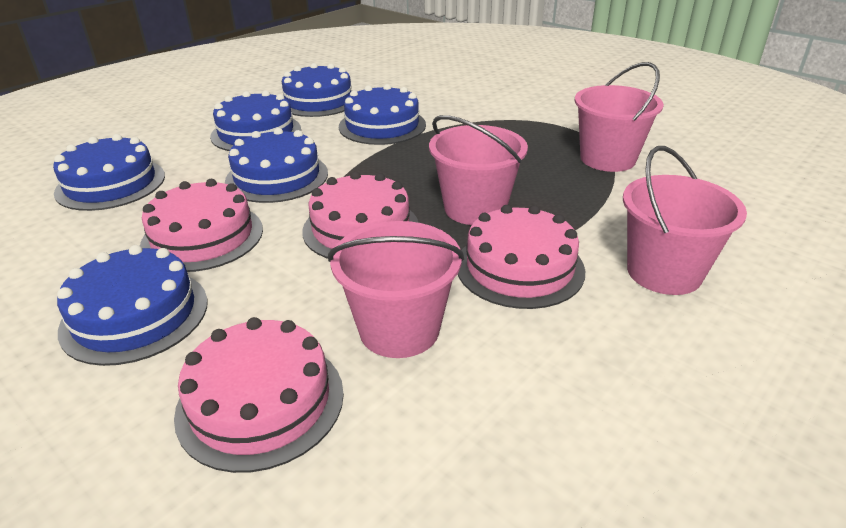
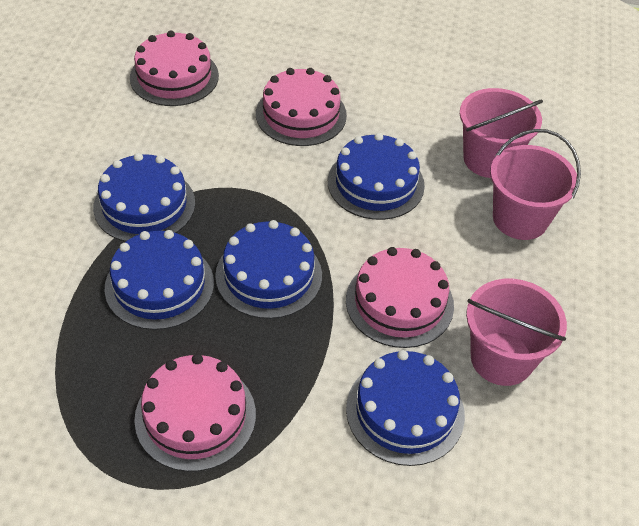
blue cake: [53,134,165,211] [57,245,208,366] [210,90,301,151] [225,128,328,203] [282,63,352,117] [339,84,426,145] = 6 -> [93,153,195,242] [105,230,214,330] [215,220,322,319] [328,133,425,220] [346,350,465,466] = 5
pink bucket: [328,221,464,358] [429,115,528,225] [575,62,664,172] [623,146,747,295] = 4 -> [460,88,543,178] [466,279,567,386] [490,129,581,240] = 3

